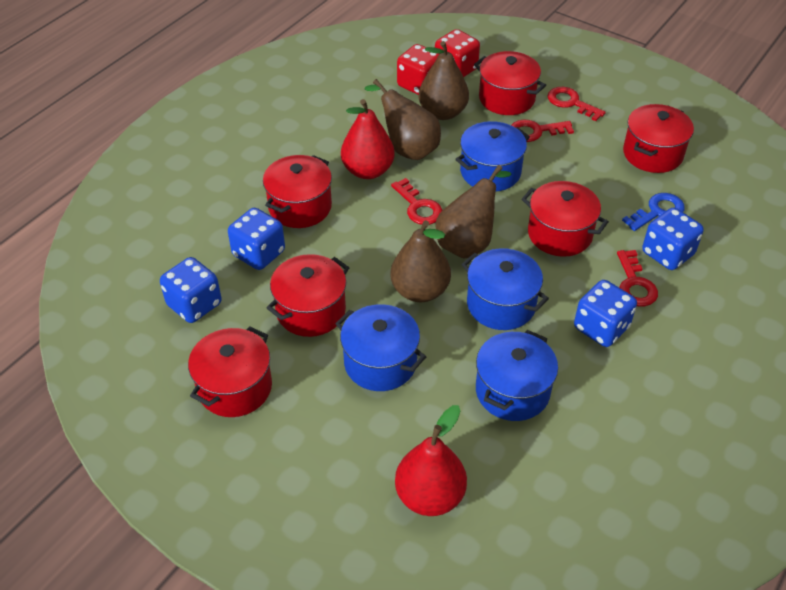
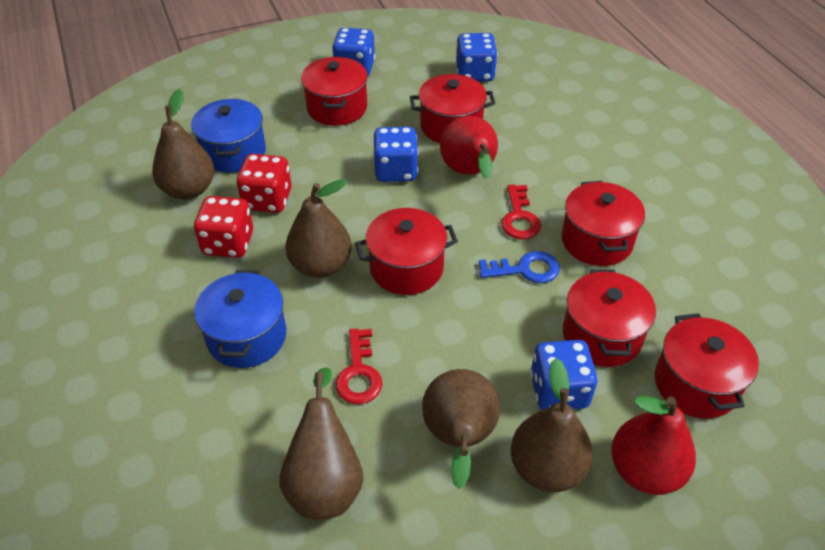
blue pot: [335,304,426,391] [455,121,530,191] [461,248,549,330] [476,330,558,421] = 4 -> [191,99,266,173] [194,270,286,368] = 2
brown pear: [364,79,441,160] [390,220,451,302] [418,41,469,120] [436,165,511,259] = 4 -> [152,89,214,199] [279,367,363,519] [285,179,352,278] [422,369,500,489] [511,358,593,492] = 5
red key: [391,178,443,225] [511,120,574,142] [548,87,606,121] [617,250,658,306] = 4 -> [335,328,382,404] [501,185,541,240] = 2

